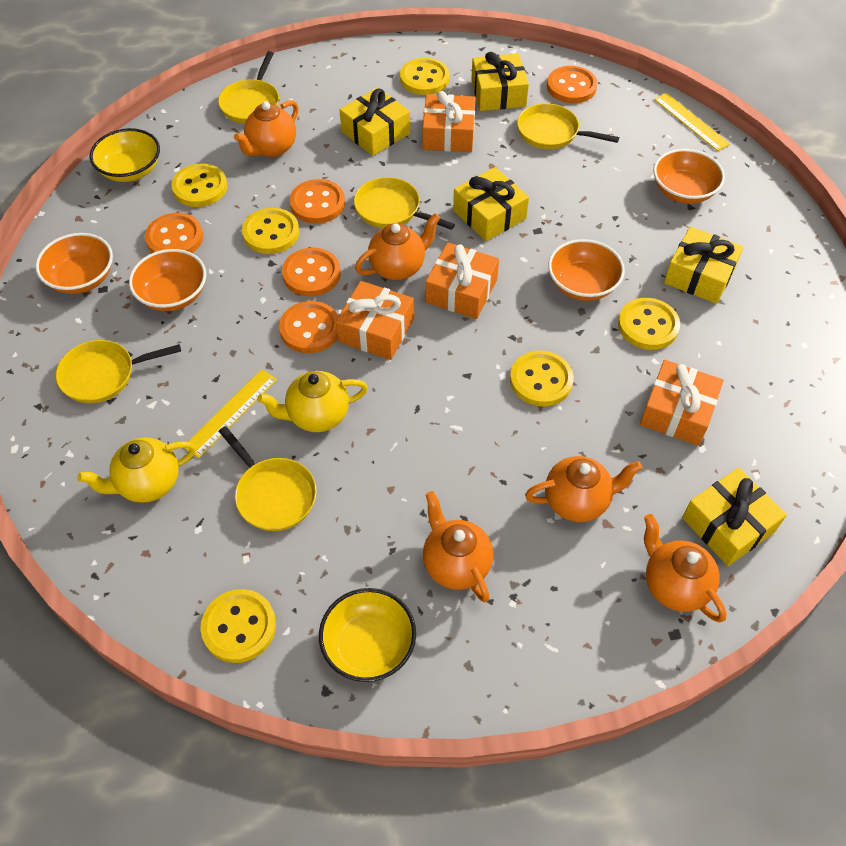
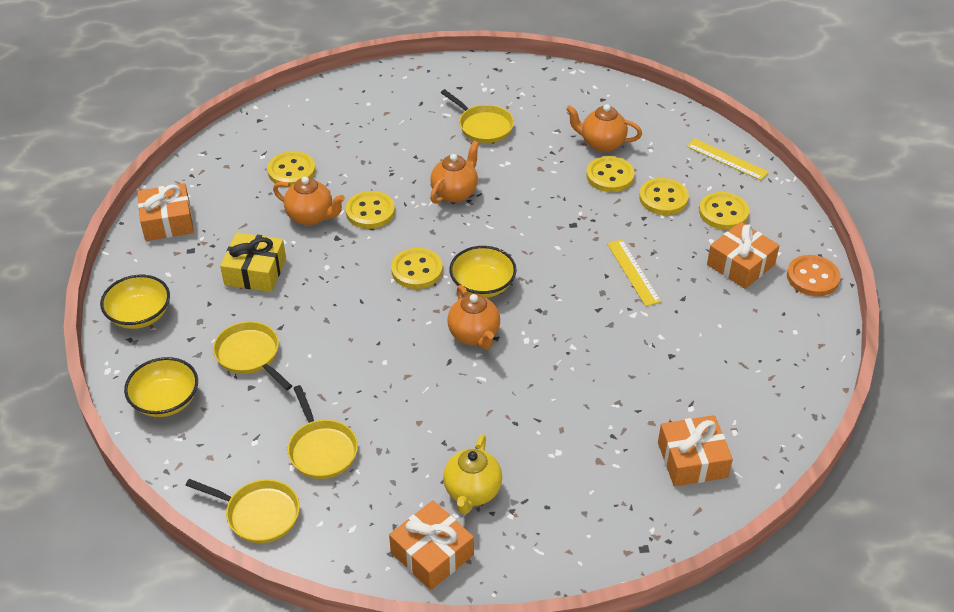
orange bowl: [35,233,113,294] [129,249,206,311] [548,239,625,301] [653,149,725,204] = 4 -> none = 0
orange button: [145,213,203,253] [279,301,338,353] [282,248,341,296] [290,179,345,224] [547,66,598,103] = 5 -> [787,255,841,296] = 1
orange teapot: [234,100,299,157] [355,213,440,280] [423,491,493,602] [525,456,642,522] [644,514,727,622] = 5 -> [273,177,345,226] [430,141,479,204] [447,285,500,350] [566,104,642,152] = 4
yellow bowl: [90,128,160,182] [319,588,416,682] = 2 -> [100,275,170,329] [124,357,198,417] [449,246,517,298] = 3
yellow gift: [340,88,410,156] [453,167,529,241] [471,52,529,111] [664,227,744,304] [682,468,787,566] = 5 -> [220,232,286,292] = 1
yellow pan: [56,340,181,403] [218,51,279,124] [219,426,317,531] [354,177,455,230] [517,103,619,149] = 5 -> [185,479,300,543] [213,321,292,390] [288,385,358,479] [441,89,514,143] = 4
yellow teapot: [77,437,196,503] [257,371,368,432] = 2 -> [443,434,502,515] = 1

